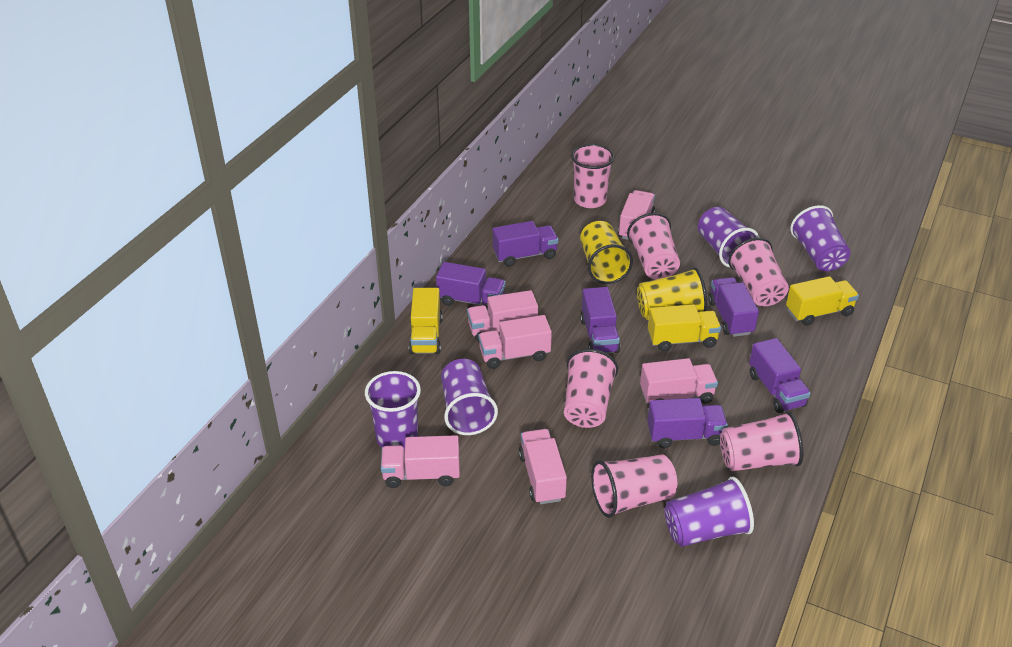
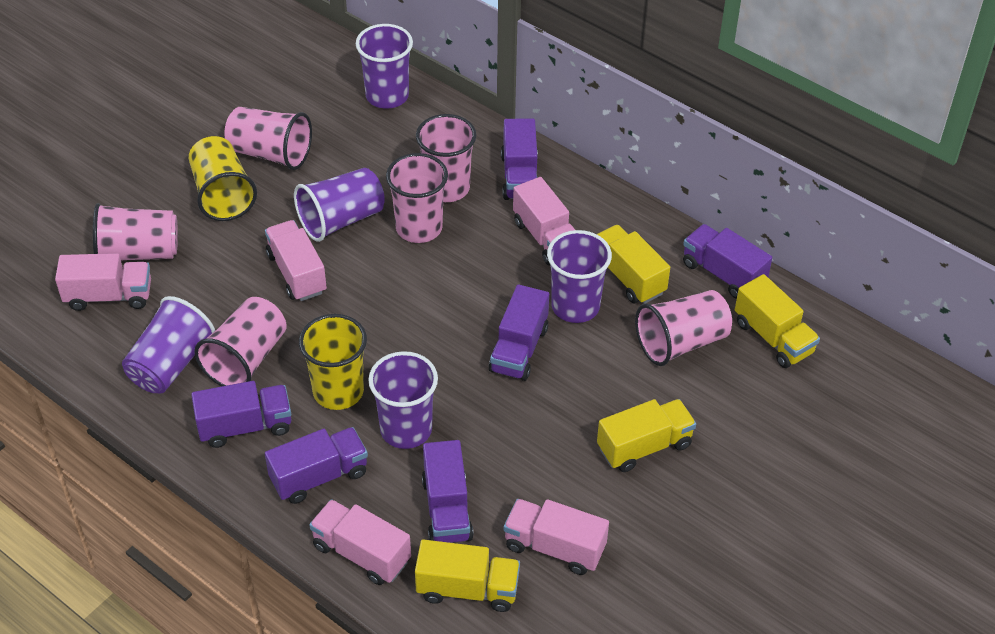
pink truck: [381,435,460,488] [467,290,538,342] [478,315,552,369] [519,429,567,504] [618,190,655,240] [640,358,718,404] = 6 -> [55,253,151,311] [265,220,327,301] [309,499,411,585] [504,499,609,575] [513,177,575,266] = 5
yellow truck: [409,288,443,355] [648,304,721,352] [786,276,859,326] = 3 -> [415,539,520,612] [597,225,670,304] [597,399,696,472] [735,274,820,368] = 4

